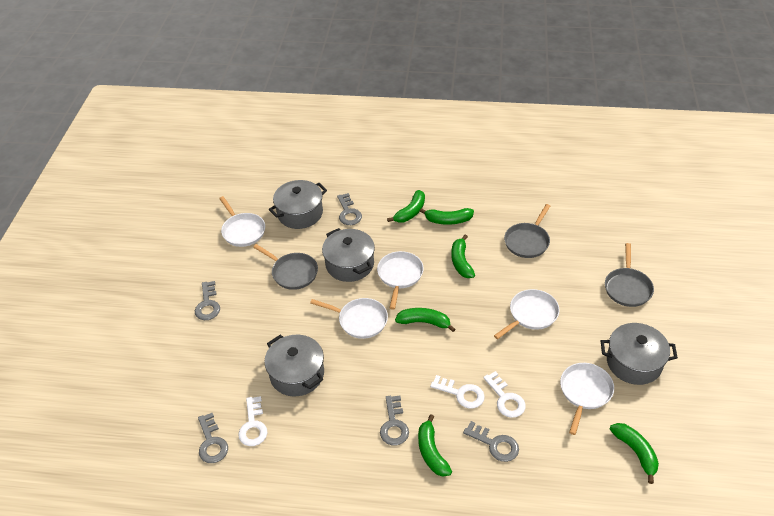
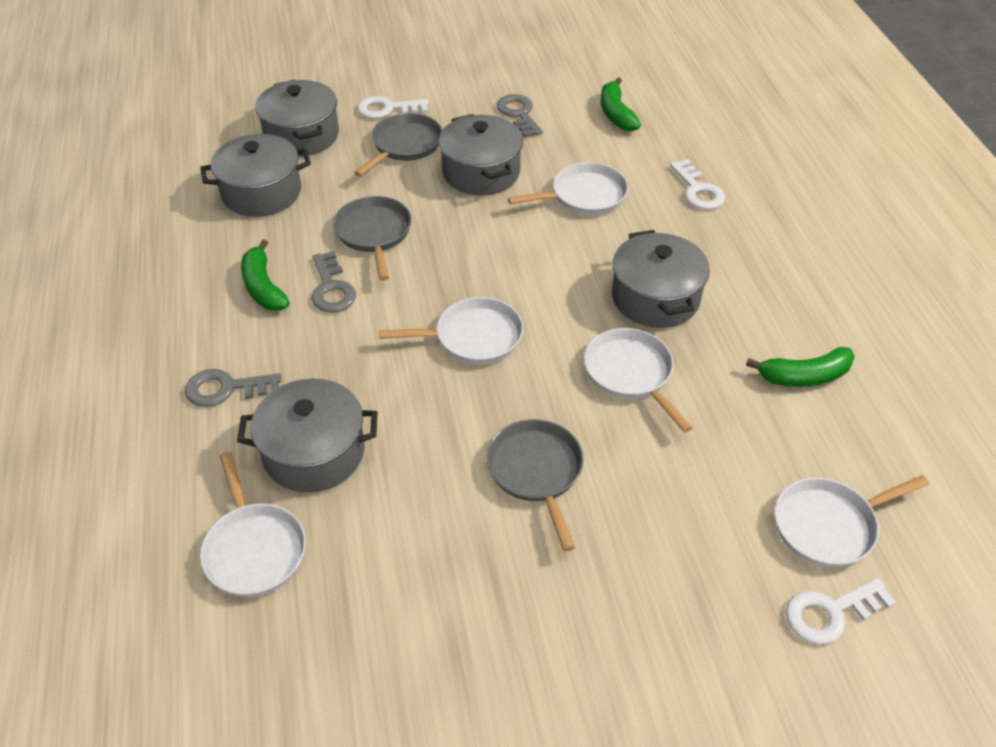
green banana: [387,190,425,223] [395,308,455,332] [418,414,452,477] [420,208,474,225] [451,235,475,278] [610,423,659,484] = 6 -> [241,239,290,311] [601,78,641,131] [746,347,855,387] = 3
grey key: [195,281,220,320] [198,413,228,463] [337,193,362,225] [380,395,409,445] [463,421,519,462] = 5 -> [185,369,281,407] [312,251,356,312] [497,94,543,138] = 3
grey pot: [264,335,324,396] [269,180,327,229] [322,228,375,282] [601,323,678,385] = 4 -> [200,134,311,217] [237,378,378,492] [255,80,339,156] [438,114,523,195] [612,230,710,328] = 5

